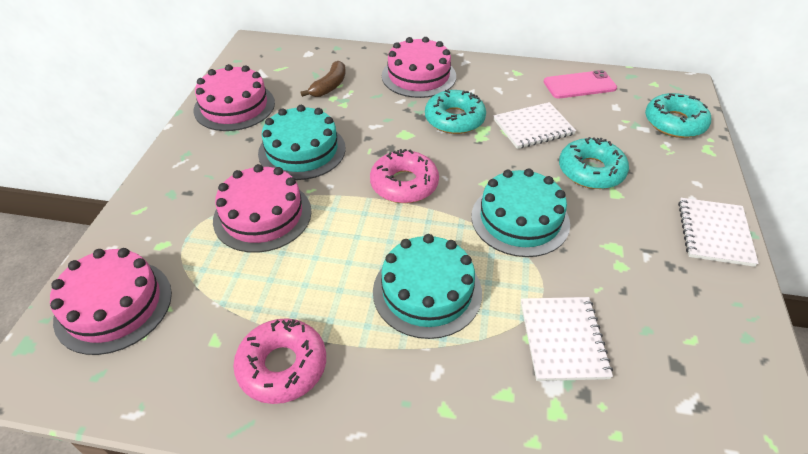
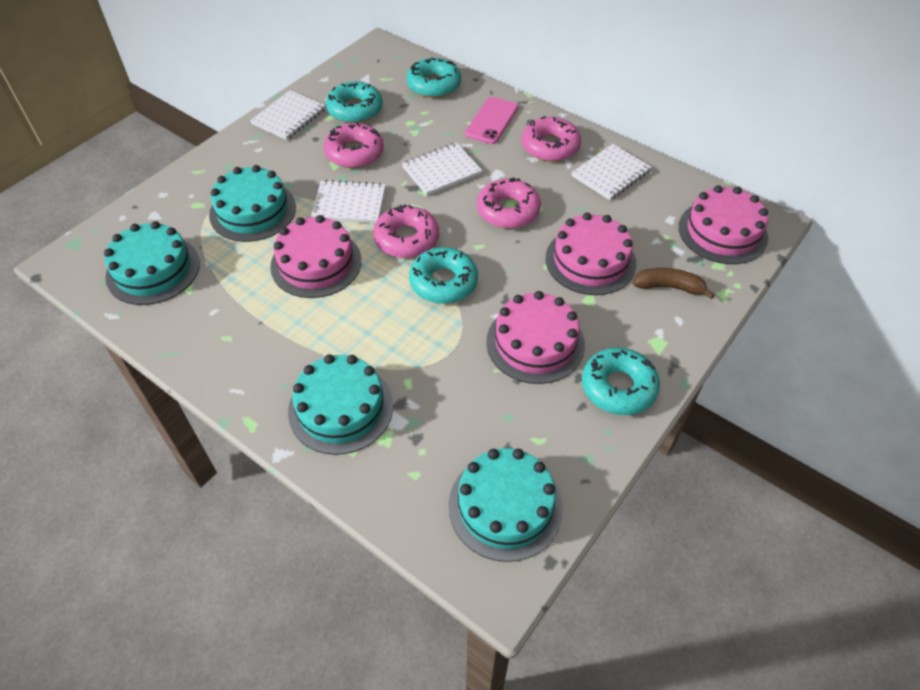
pink donut: [233,318,326,404] [370,149,439,203] = 2 -> [324,123,384,168] [373,205,439,258] [477,177,541,228] [522,116,581,162] = 4
turquoise cake: [258,105,346,180] [373,234,482,339] [471,169,570,257] = 3 -> [104,221,200,305] [209,165,296,242] [288,354,393,455] [449,448,563,562] = 4
turquoise donut: [425,90,486,134] [559,137,629,189] [645,93,711,138] = 3 -> [326,81,383,123] [406,58,461,98] [409,247,478,304] [582,347,660,415] = 4
white notebook: [494,102,576,149] [521,297,613,381] [678,198,759,267] = 3 -> [250,90,325,140] [311,180,386,223] [402,143,482,196] [571,144,652,200] = 4

